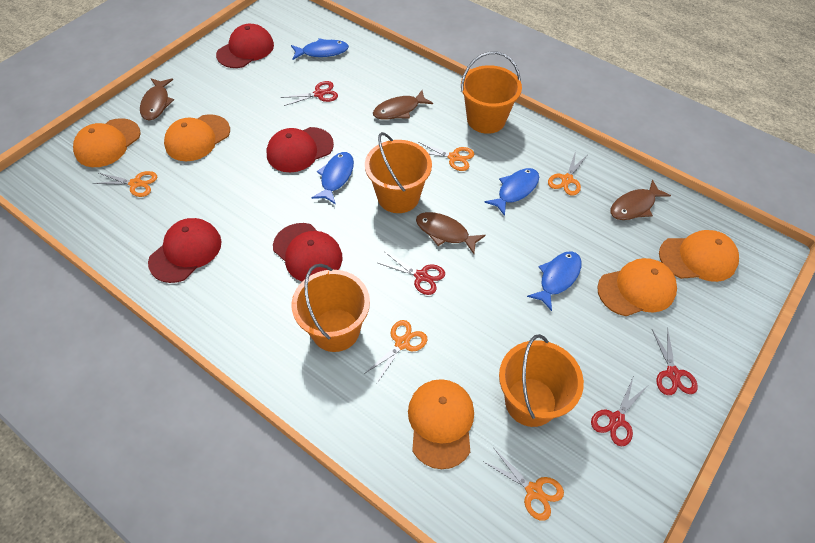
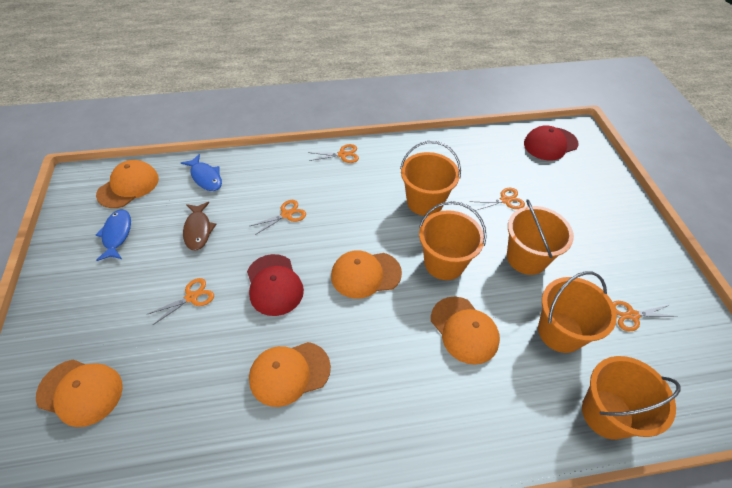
blue fish: [291,38,349,60] [312,152,354,204] [484,168,539,216] [527,251,582,311] = 4 -> [96,209,131,261] [181,154,222,191] = 2
brown fish: [140,78,174,120] [373,90,433,120] [416,212,486,254] [611,180,671,220] = 4 -> [183,202,217,251] = 1
orange bucket: [291,264,370,352] [365,132,432,213] [461,51,522,134] [499,334,584,427] = 4 -> [400,141,461,216] [419,201,487,280] [507,199,574,275] [538,271,617,353] [582,356,681,440] = 5
red cap: [148,218,222,283] [216,24,274,68] [266,127,334,172] [273,223,343,281] = 4 -> [247,254,304,316] [524,125,578,160] = 2
red scissors: [281,81,338,106] [378,252,445,295] [591,378,647,446] [652,328,698,395] = 4 -> none = 0

